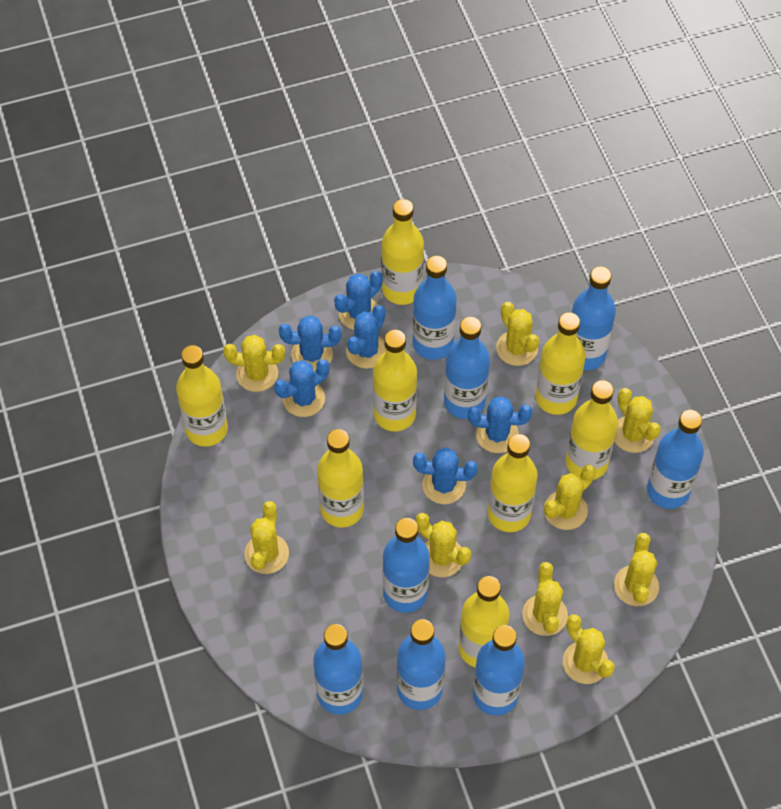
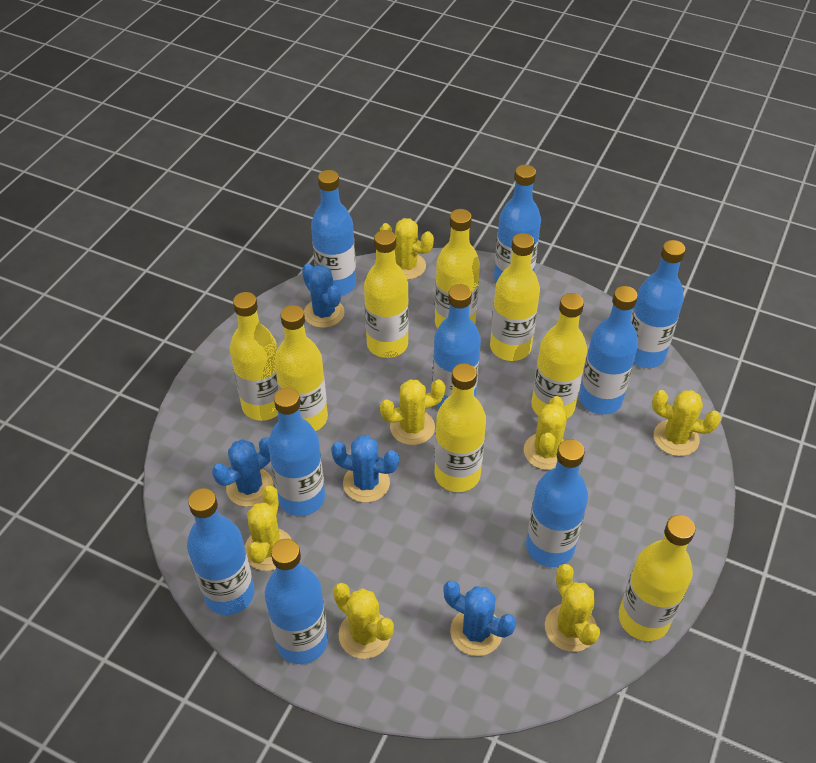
blue bottle: [313,624,363,715] [383,518,430,613] [397,619,446,710] [413,256,457,360] [444,317,490,419] [473,625,525,716] [572,266,616,370] [647,410,704,509] = 8 -> [187,488,255,615] [265,539,328,664] [268,387,325,516] [311,170,356,296] [433,284,481,408] [494,165,541,283] [526,439,588,567] [579,286,638,415] [631,240,686,368] = 9
blue cactus: [274,359,329,417] [279,315,342,371] [334,271,383,330] [346,305,386,369] [413,447,478,504] [468,396,532,453] = 6 -> [212,437,273,507] [302,264,344,328] [331,436,399,503] [443,580,516,656] = 4
yellow cactus: [223,335,285,392] [244,501,289,574] [416,513,471,577] [496,302,539,366] [522,562,568,636] [544,465,596,530] [563,614,615,684] [614,533,659,606] [615,388,661,453] = 9 -> [245,486,292,571] [333,583,394,659] [380,218,434,280] [380,379,446,445] [524,396,567,470] [545,564,600,652] [652,390,721,456] = 7

